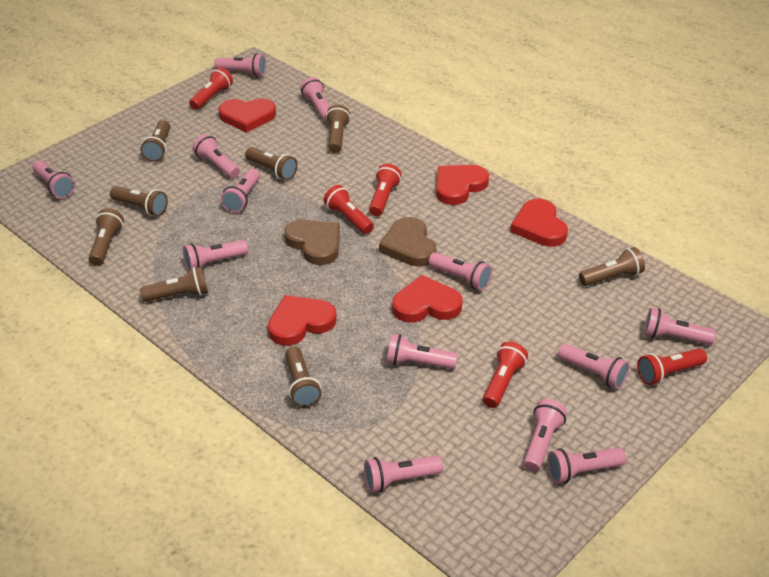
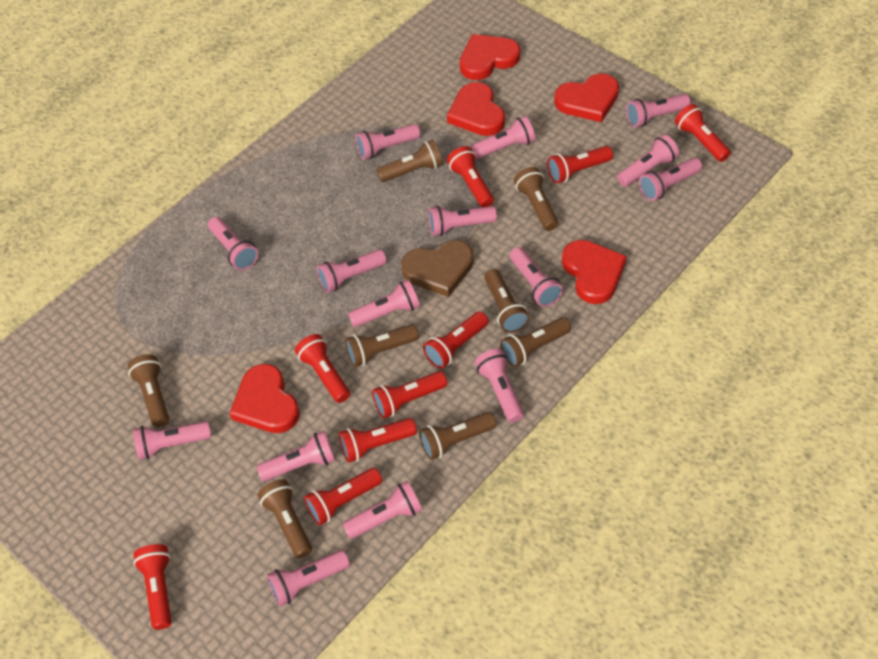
brown heart: [284,219,340,265] [379,217,437,267] = 2 -> [401,240,474,297] = 1
pink flashlight: [33,160,75,199] [183,240,248,271] [192,134,240,178] [214,53,266,77] [221,168,260,213] [300,77,330,121] [364,455,443,493] [387,334,458,369] [428,252,492,290] [523,399,567,472] [547,448,626,484] [558,343,629,389] [644,308,716,345] = 13 -> [133,421,211,460] [208,217,258,270] [257,431,335,481] [267,550,350,607] [317,249,387,293] [342,481,422,539] [348,280,420,327] [355,124,420,160] [428,206,497,236] [470,116,535,159] [475,349,524,423] [510,247,563,307] [617,134,679,187] [626,94,691,128] [639,158,702,201] = 15
red flashlight: [189,67,233,110] [324,185,374,234] [369,164,402,216] [483,341,528,408] [637,348,707,385] = 5 -> [133,544,172,630] [295,334,350,403] [304,468,382,525] [339,418,417,463] [372,371,447,418] [423,311,488,369] [447,146,494,207] [547,146,613,183] [675,104,731,162] = 9

